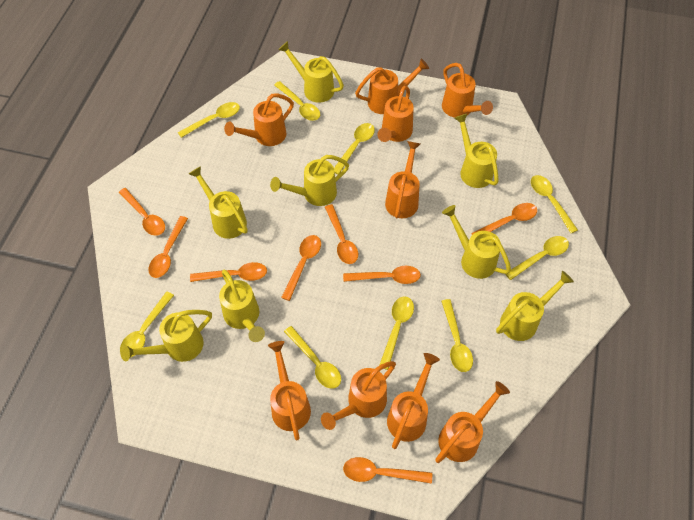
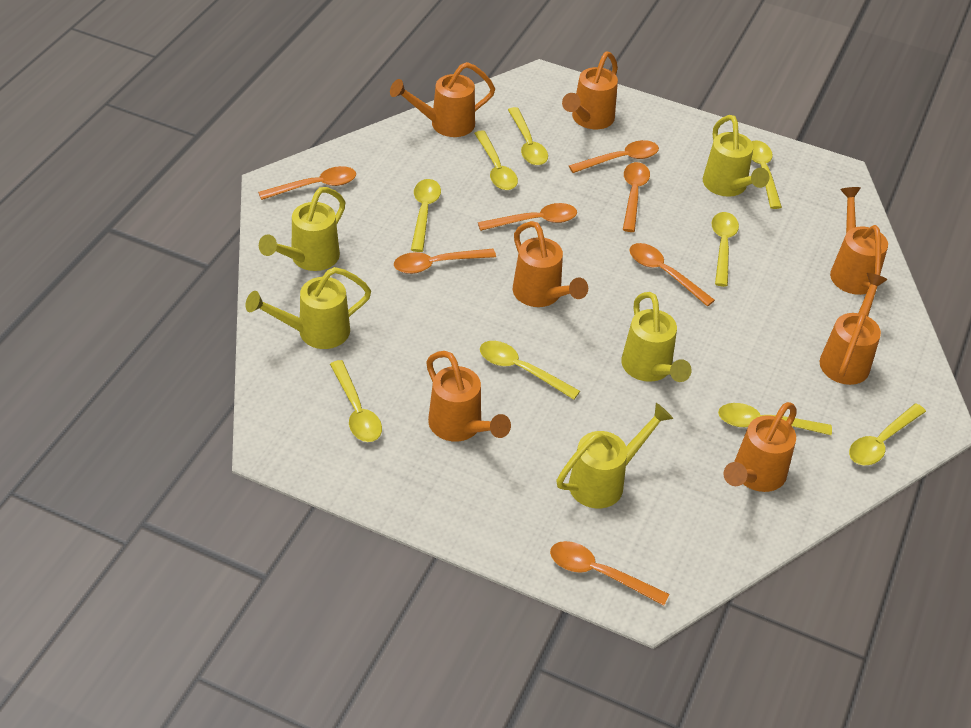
orange spoon: [119,188,165,236] [148,216,188,278] [190,262,267,282] [281,235,321,301] [325,204,358,264] [343,266,421,284] [343,457,432,484] [471,203,537,235] = 8 -> [258,166,356,200] [394,249,496,274] [478,203,577,231] [550,541,669,606] [569,140,659,173] [623,162,650,232] [630,243,715,307] = 7
orange watering can: [224,94,294,146] [268,341,311,440] [321,361,396,430] [355,59,429,114] [377,86,414,142] [385,141,420,219] [387,353,440,449] [435,381,510,463] [442,63,493,118] = 9 -> [390,62,495,137] [426,351,511,441] [513,221,588,307] [562,52,618,129] [723,402,797,492] [820,273,888,385] [830,187,888,295] = 7
yellow watering can: [120,310,212,362] [189,166,248,239] [219,270,265,342] [270,155,349,206] [278,41,344,103] [442,205,511,279] [454,114,499,188] [496,271,574,341] = 8 -> [246,267,371,349] [259,187,346,271] [557,403,673,508] [621,292,692,382] [703,115,769,197] = 5

